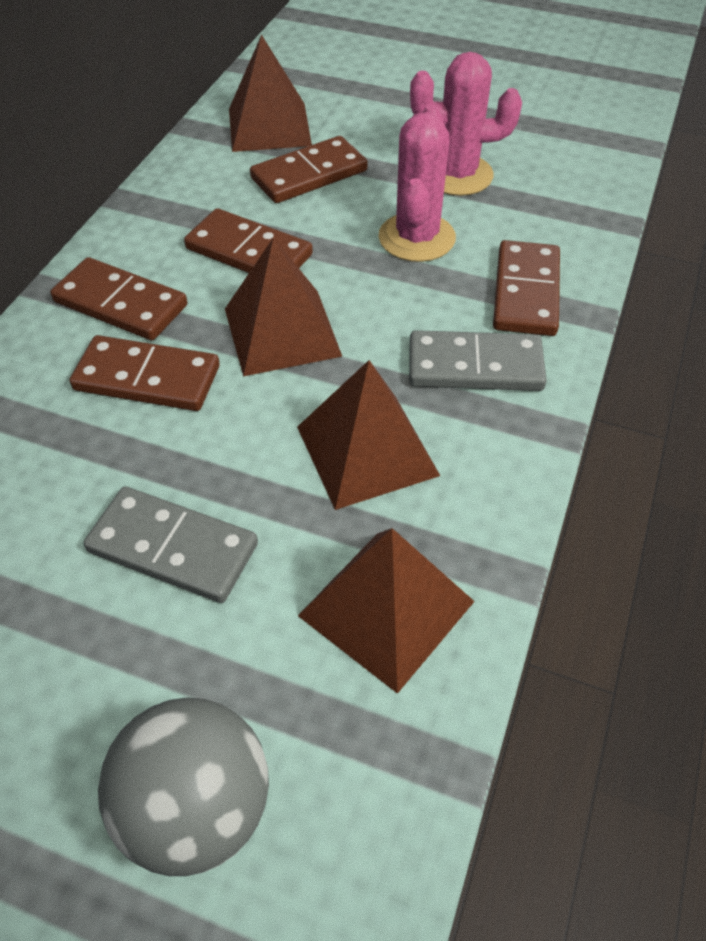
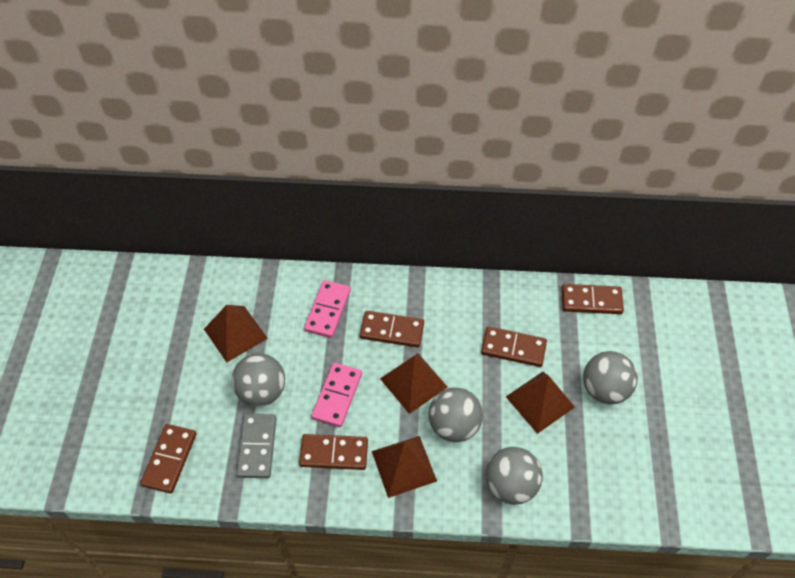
grey ball: [98,697,269,876] = 1 -> [232,353,285,407] [428,387,483,442] [485,447,543,505] [583,351,638,404] = 4
grey domino: [84,486,258,603] [409,330,547,391] = 2 -> [236,414,277,478] = 1
pink cactus: [379,105,456,262] [410,52,522,196] = 2 -> none = 0
pink domino: none = 0 -> [304,280,351,338] [311,363,362,427] = 2

